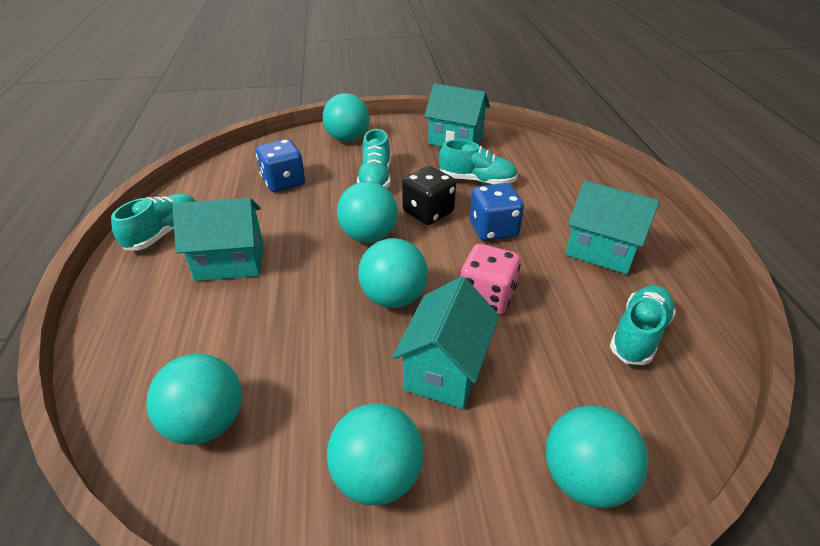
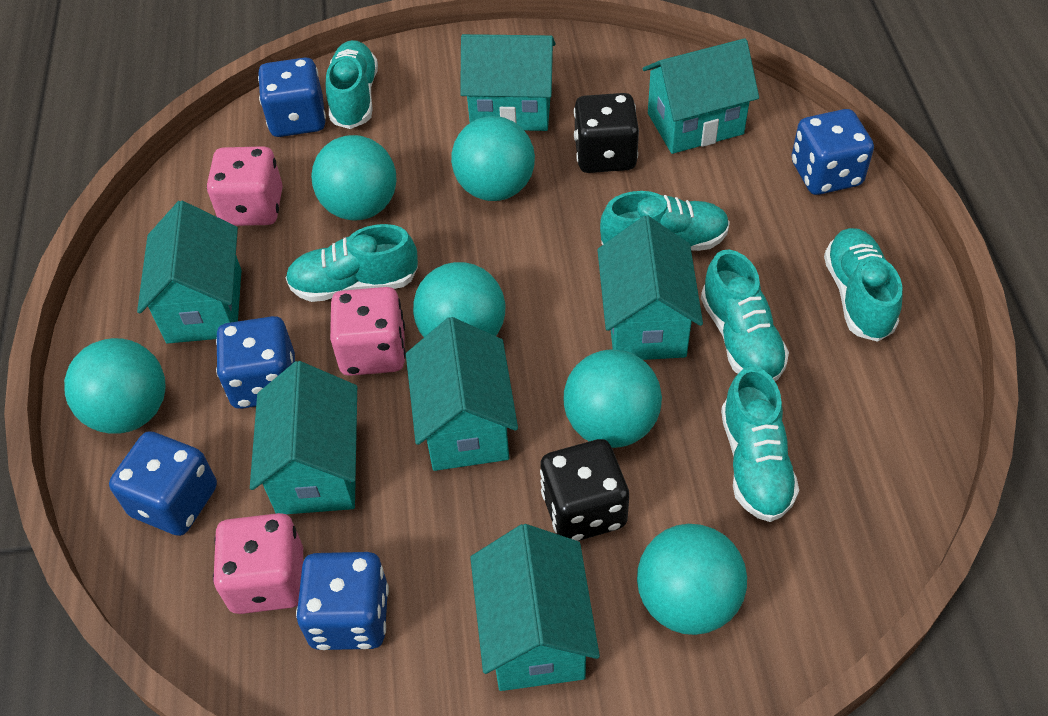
black dice: [402,166,456,225] = 1 -> [540,439,629,541] [574,93,639,173] = 2
blue dice: [256,139,305,192] [470,183,524,241] = 2 -> [109,431,217,536] [216,316,295,409] [258,58,326,137] [296,552,389,650] [792,109,874,195] = 5
pink dice: [460,244,521,315] = 1 -> [207,146,283,226] [213,513,303,614] [330,287,406,376] = 3
turquoise house: [173,198,264,281] [392,276,499,409] [424,83,490,147] [566,181,660,274] = 4 -> [137,201,241,344] [250,361,357,514] [406,317,518,471] [460,34,555,131] [470,524,600,691] [597,215,703,360] [643,38,759,154] = 7
turquoise shoe: [111,194,196,251] [357,129,391,188] [439,140,518,185] [610,285,676,365] = 4 -> [285,224,418,302] [326,40,378,129] [600,191,730,251] [701,250,789,381] [721,367,799,522] [824,228,903,342] = 6

